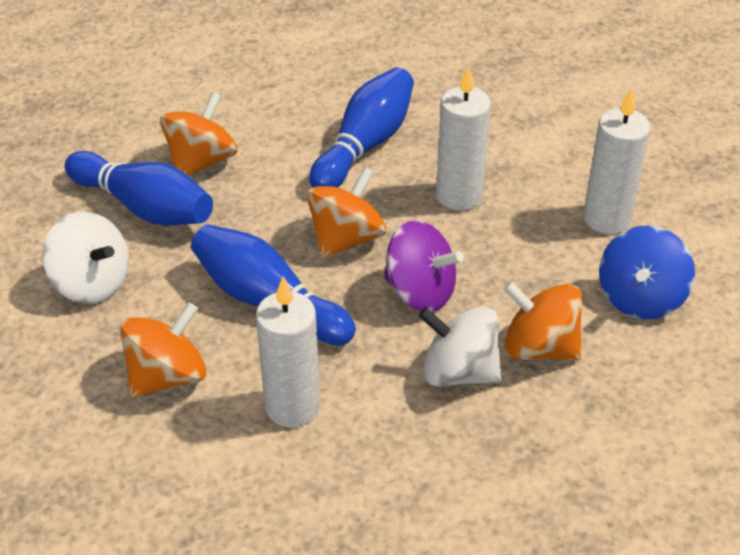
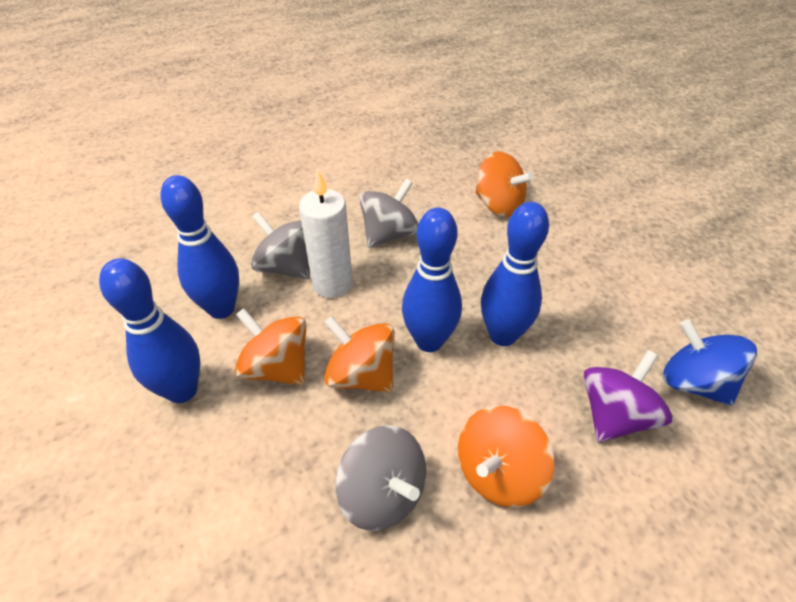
blue bowling pin: [65,151,213,225] [191,224,356,345] [309,67,414,187] = 3 -> [99,258,201,403] [160,175,239,319] [402,208,462,352] [481,202,549,346] = 4
grey spinning top: none = 0 -> [251,212,310,279] [336,425,426,531] [359,179,418,248] = 3
white candle: [256,276,320,427] [436,65,491,210] [583,88,650,234] = 3 -> [299,170,353,298] = 1
white spinning top: [42,212,129,304] [418,306,502,387] = 2 -> none = 0

